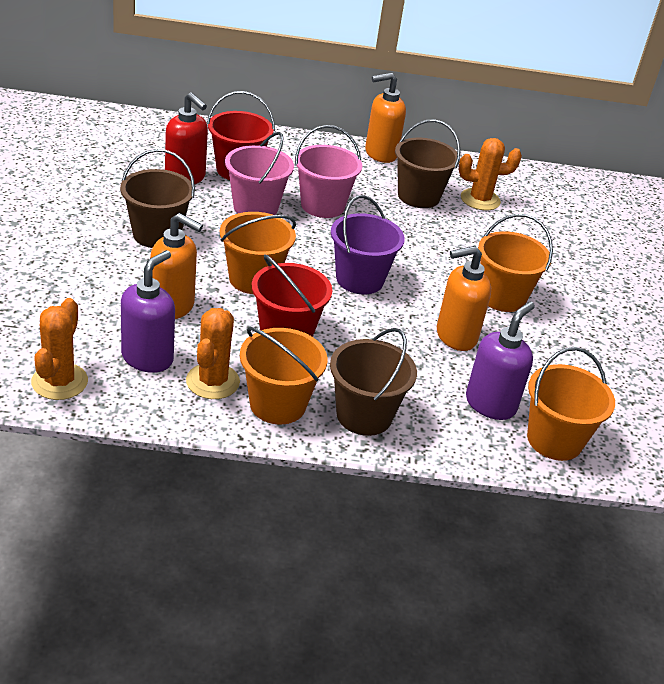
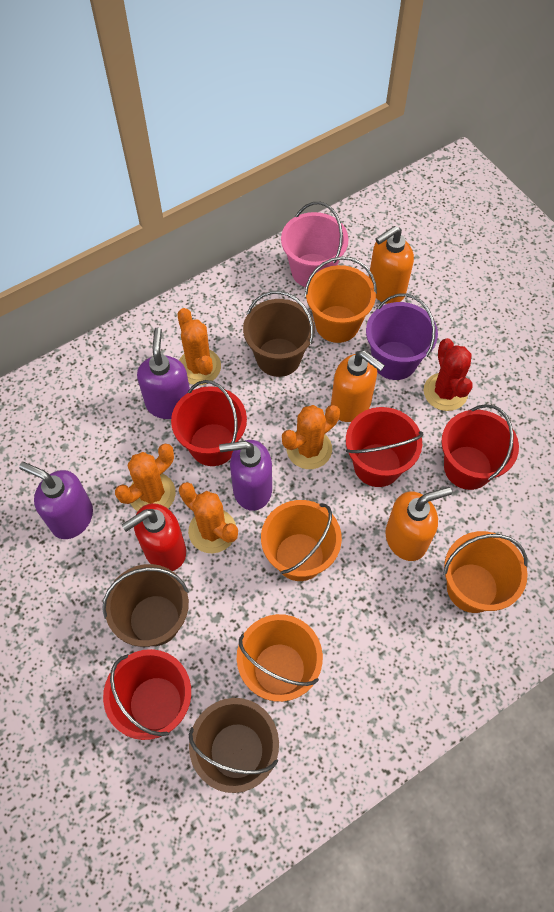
orange cactus: [31,298,88,400] [186,308,240,399] [459,138,522,210] = 3 -> [115,444,176,512] [177,308,221,385] [179,482,238,553] [282,405,340,469] = 4
pink bucket: [225,132,294,215] [295,125,362,218] = 2 -> [281,202,349,287] = 1
purple soap dispenser: [121,250,175,373] [466,301,535,420] = 2 -> [19,462,93,539] [137,327,190,419] [219,440,272,511] = 3
red bucket: [207,91,275,180] [252,254,332,337] = 2 -> [103,649,191,740] [171,380,247,466] [346,407,423,487] [441,404,519,490] = 4
red cactus: none = 0 -> [424,338,473,411] = 1

